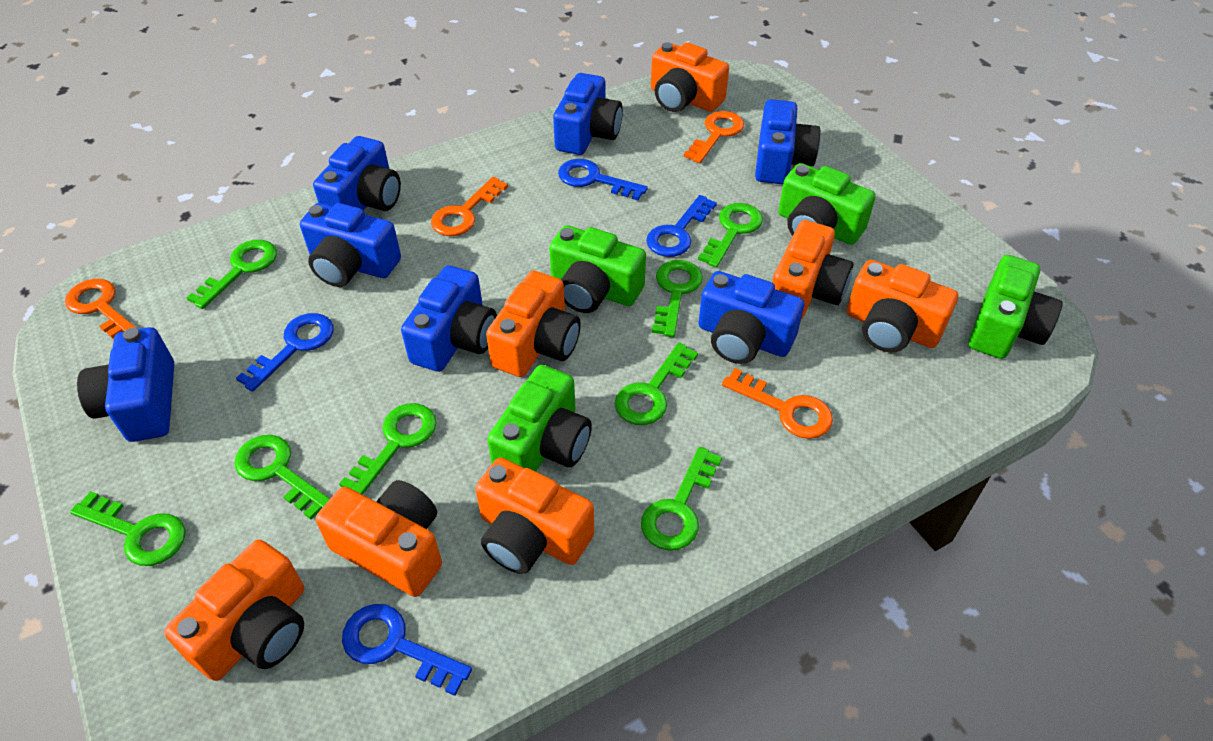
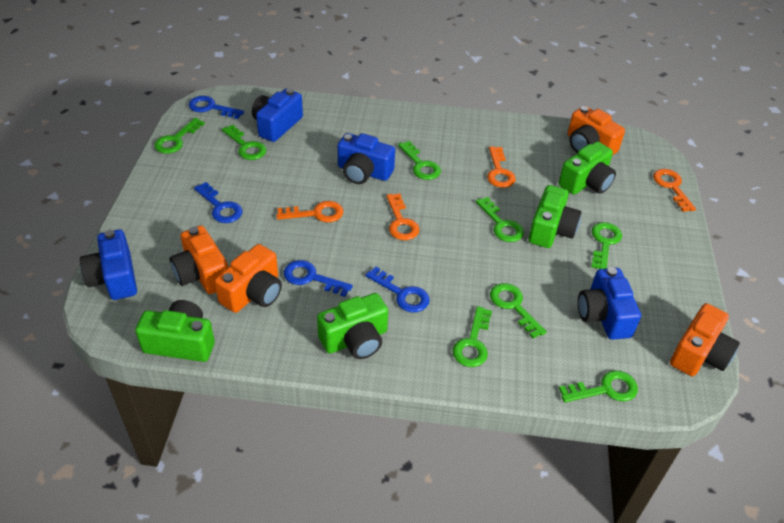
blue camera: [77,327,174,442] [300,203,401,287] [313,136,401,211] [401,265,497,372] [553,73,623,155] [698,271,804,364] [755,99,820,184] = 7 -> [80,229,137,300] [252,88,303,142] [337,133,395,184] [578,267,641,340] = 4
orange camera: [164,539,304,681] [316,480,442,597] [475,458,594,574] [486,271,581,377] [651,42,729,112] [772,220,853,319] [847,260,958,352] = 7 -> [170,226,228,294] [214,244,282,313] [568,106,625,156] [670,303,740,376] = 4

